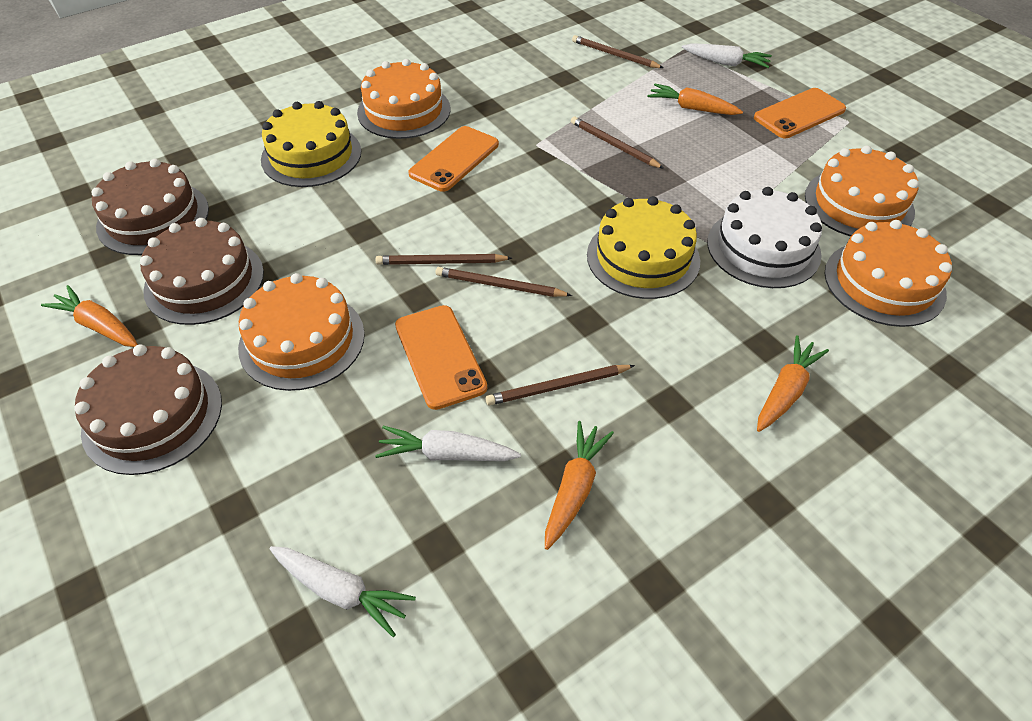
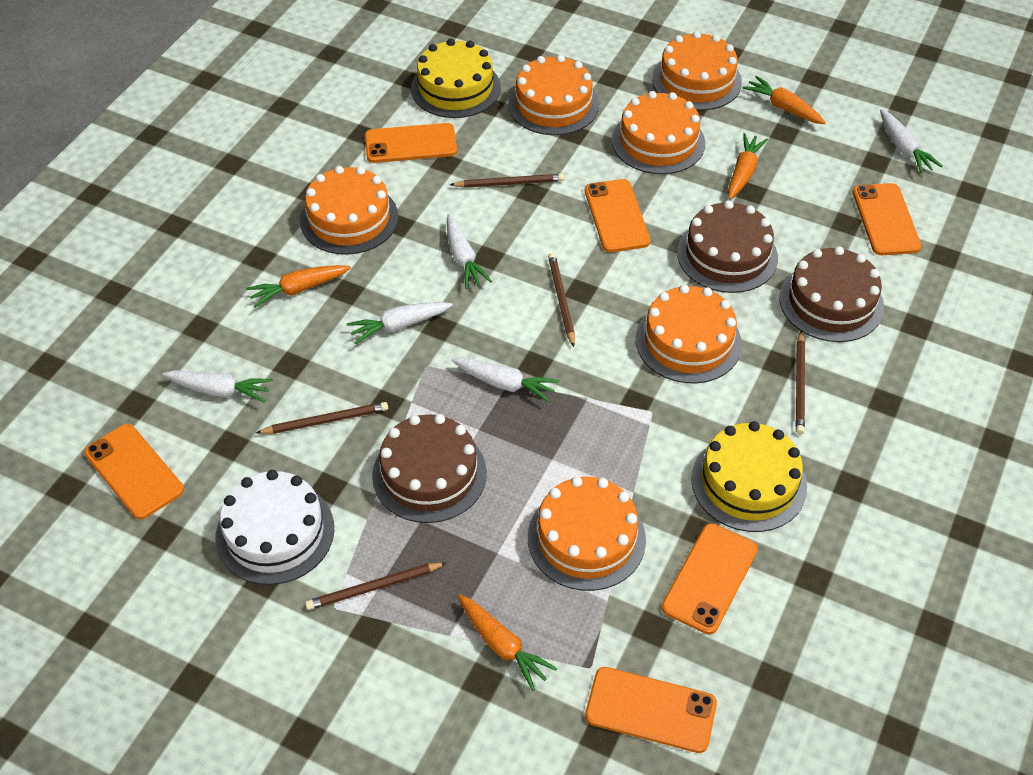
orange cake: [238,273,365,391] [357,59,450,139] [805,146,919,236] [824,220,952,327] = 4 -> [300,166,398,255] [508,55,599,135] [528,476,646,591] [612,91,705,174] [636,284,742,383] [652,31,742,111] = 6
orange phone: [395,305,487,410] [408,126,499,192] [754,88,846,138] = 3 -> [84,424,184,520] [365,123,457,163] [585,179,650,252] [585,667,717,753] [662,523,758,635] [853,183,921,255] = 6
white carrot: [270,546,416,637] [375,426,521,461] [682,43,772,68] = 3 -> [162,370,273,402] [347,302,453,344] [447,214,492,289] [451,358,559,403] [880,109,943,174] = 5

